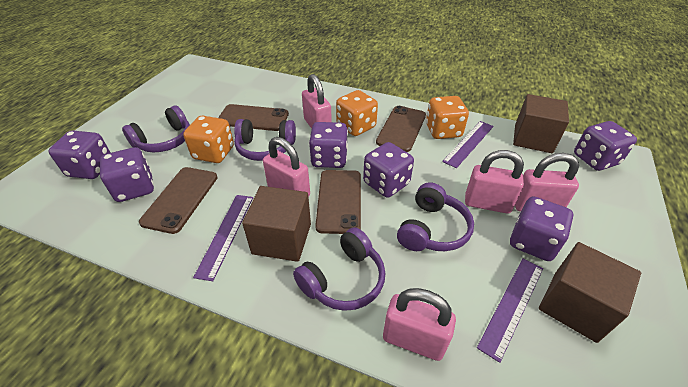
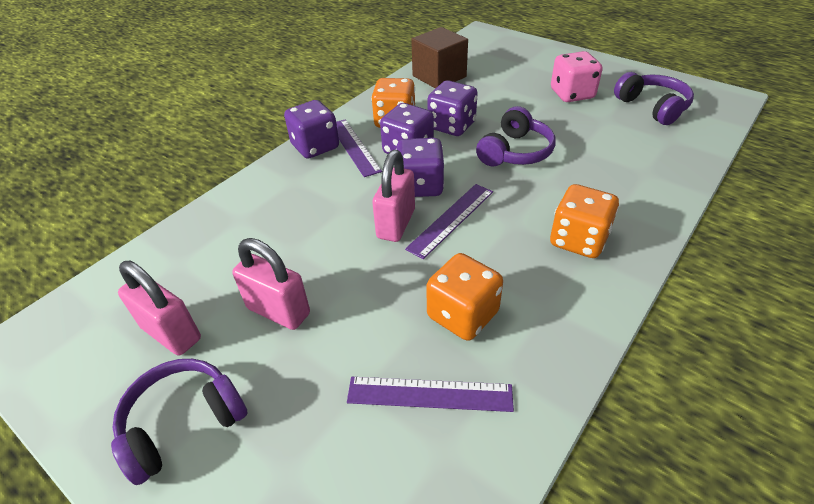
brown cube: [242,186,311,262] [513,94,569,153] [539,242,641,343] = 3 -> [411,27,468,89] = 1
brown phone: [139,167,218,234] [218,104,289,131] [315,170,361,234] [376,106,426,152] = 4 -> none = 0
pink dice: none = 0 -> [551,51,603,102] = 1
pink padlock: [263,137,310,197] [302,74,332,129] [383,288,456,361] [465,150,524,213] [515,153,579,212] = 5 -> [118,261,201,356] [232,238,310,330] [372,150,415,242] = 3
purple dice: [48,130,111,179] [100,147,154,202] [309,122,348,168] [363,142,414,198] [510,196,573,261] [574,121,637,171] = 6 -> [284,100,339,159] [380,103,434,154] [396,138,444,197] [427,80,478,136] = 4
purple headphones: [122,106,190,153] [234,119,296,161] [293,227,386,311] [397,182,474,251] = 4 -> [111,359,248,485] [476,106,556,166] [614,72,694,125] = 3

